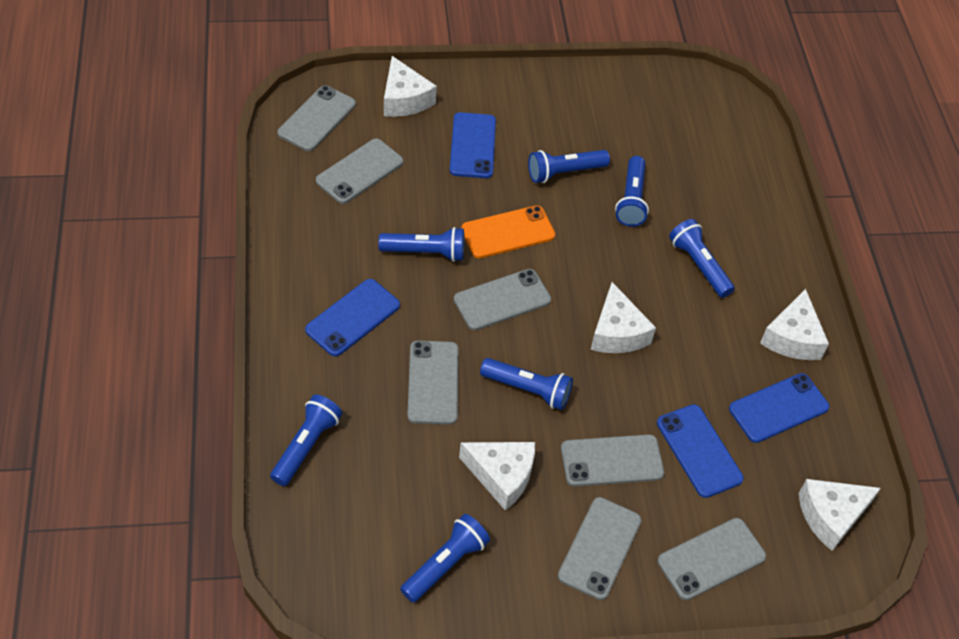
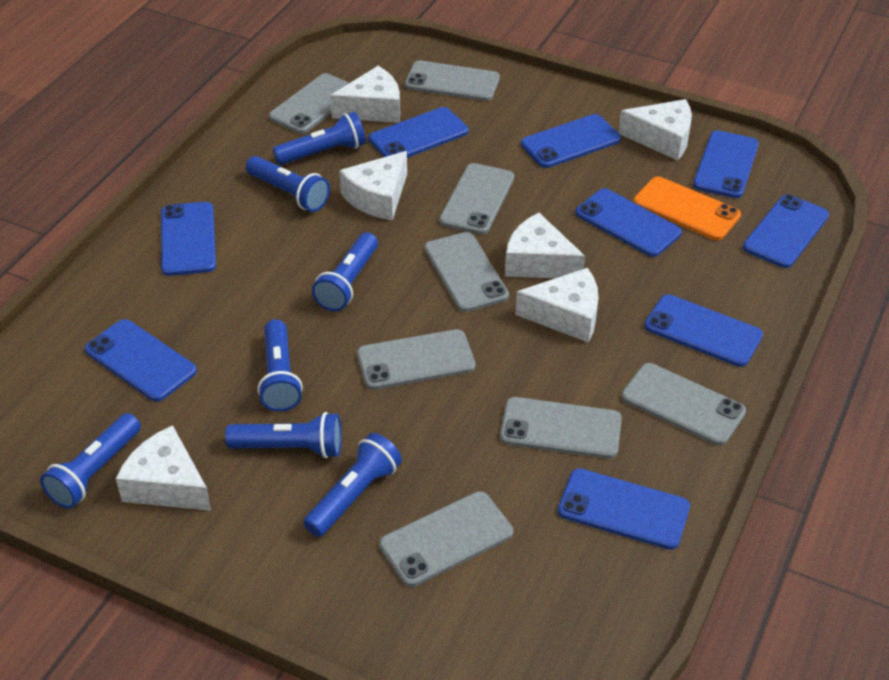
blue phone: [305,279,400,357] [450,112,496,178] [657,404,744,498] [729,373,829,443] = 4 -> [85,319,197,402] [161,202,216,276] [369,107,468,158] [521,114,621,168] [558,468,690,550] [575,188,682,257] [644,294,763,367] [693,130,759,198] [743,194,829,268] = 9
grey phone: [277,86,356,151] [316,138,404,204] [407,340,459,425] [454,269,551,330] [558,497,642,600] [561,434,664,487] [657,518,766,600] = 7 -> [269,73,349,134] [357,329,475,390] [379,491,513,587] [405,60,500,101] [424,232,509,312] [439,163,514,235] [500,397,622,459] [621,363,746,446] = 8
white cheese: [384,56,437,117] [459,442,535,511] [591,282,656,353] [760,289,829,360] [798,479,881,551] = 5 -> [116,425,211,511] [330,66,400,123] [339,151,407,220] [505,213,585,278] [516,268,598,343] [618,99,692,160] = 6

